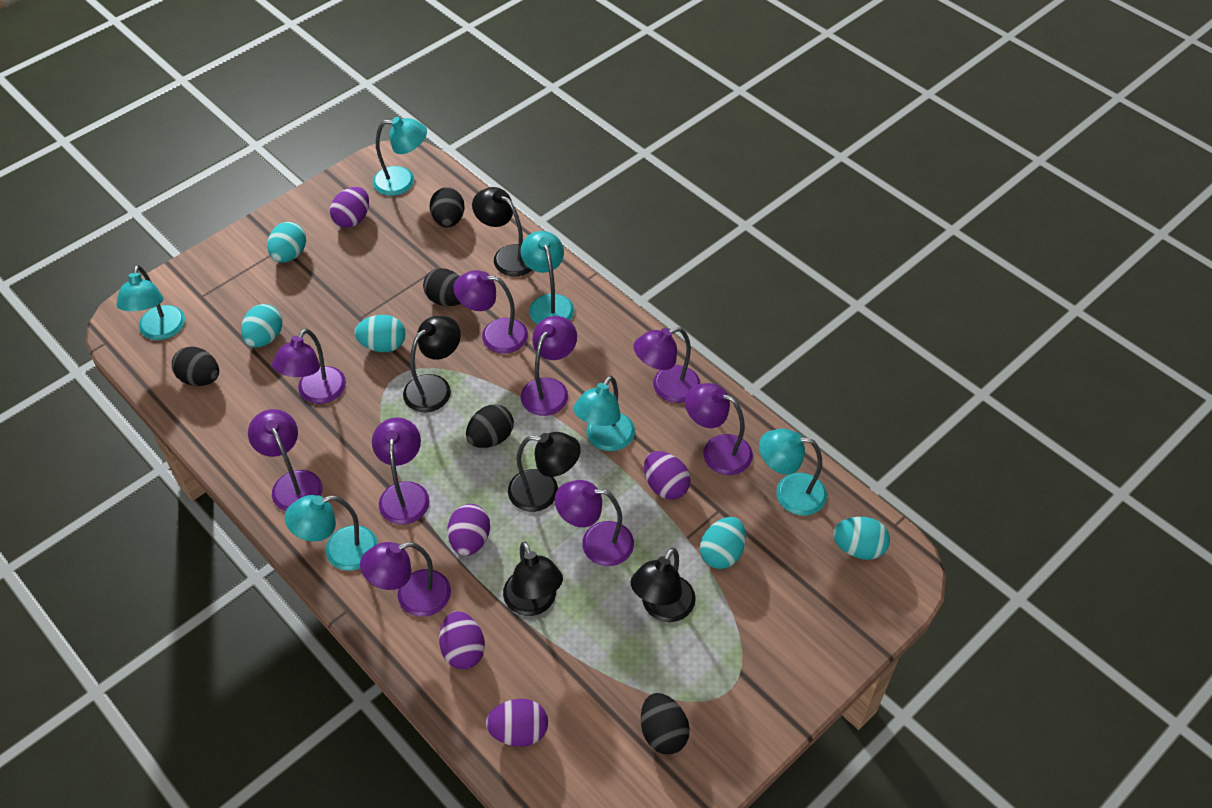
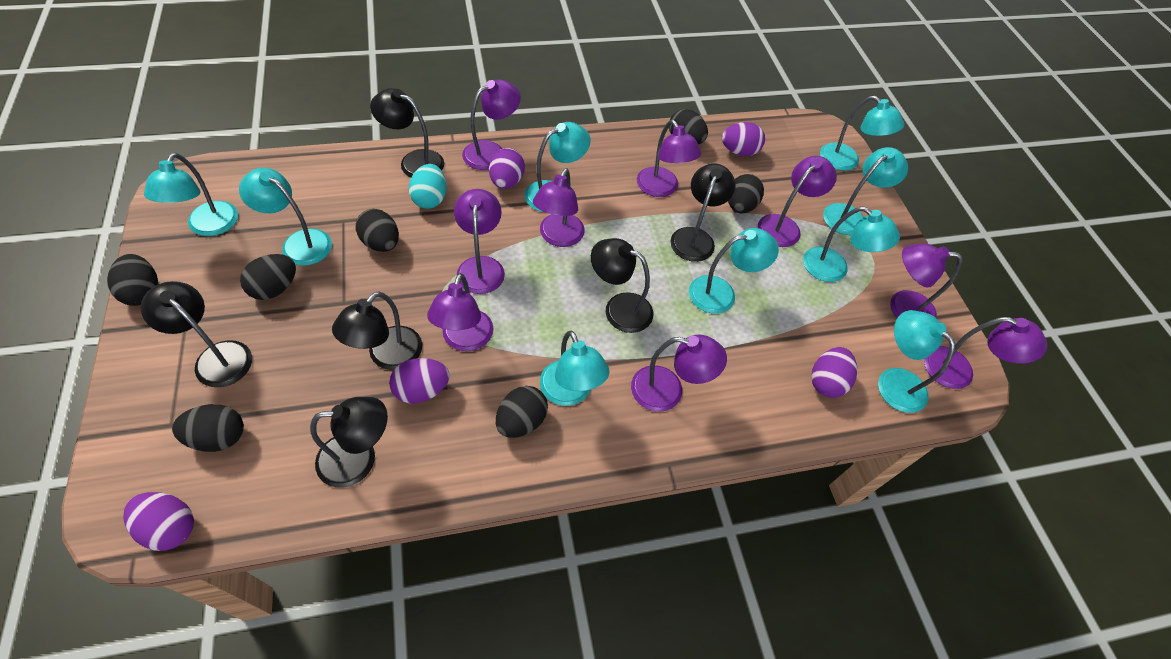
black egg: [172,347,219,386] [423,268,461,306] [430,187,464,227] [466,405,514,448] [641,693,690,754] = 5 -> [107,254,158,306] [172,404,244,452] [240,254,296,300] [356,209,399,252] [496,386,548,438] [669,109,708,144] [728,174,764,213] = 7
black lamp: [403,316,461,412] [472,187,532,276] [503,542,563,616] [508,432,581,512] [630,548,696,622] = 5 -> [141,281,252,387] [310,397,388,488] [332,291,422,370] [370,88,444,177] [591,238,653,333] [671,164,735,262] = 6
turquoise egg: [241,304,283,347] [267,222,306,263] [354,315,406,352] [700,517,746,569] [833,517,890,560] = 5 -> [409,164,446,209] = 1
turquoise lamp: [116,265,185,340] [285,495,378,571] [373,117,427,196] [521,231,574,325] [573,376,635,451] [759,429,827,516] = 6 -> [144,153,238,236] [239,168,332,266] [524,122,590,212] [540,331,609,406] [689,228,779,314] [803,207,900,282] [820,96,904,171] [823,147,908,235] [878,310,955,413] = 9

